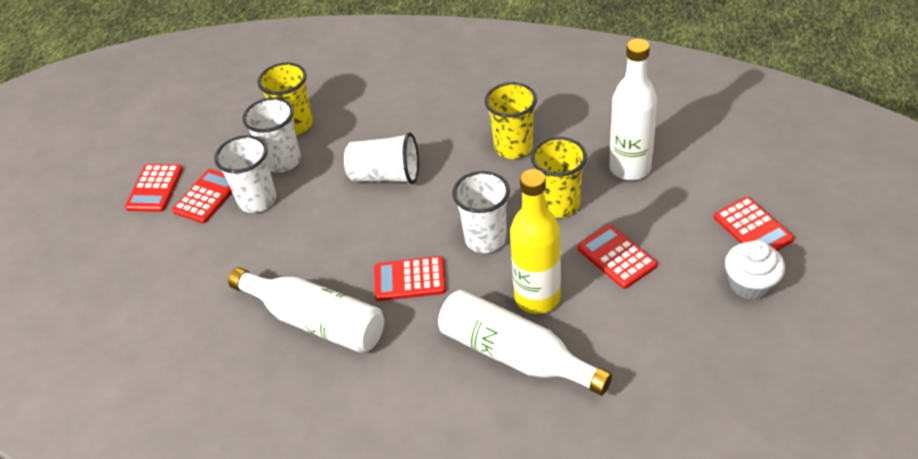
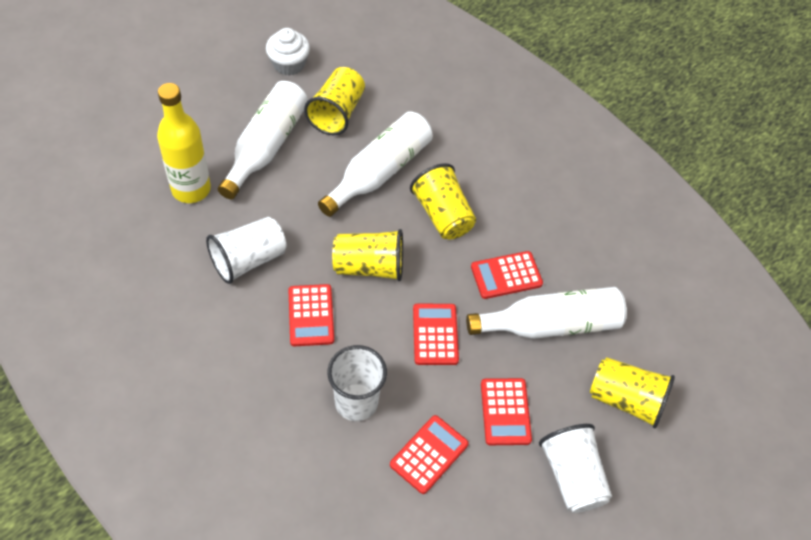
white cup: [214,135,277,213] [243,97,301,173] [344,132,419,184] [452,171,510,253] = 4 -> [206,217,286,284] [327,345,387,421] [539,424,612,513] = 3
yellow cup: [257,63,313,135] [485,82,537,159] [531,137,587,218] = 3 -> [304,67,365,135] [332,229,403,281] [410,163,476,240] [590,357,675,428] = 4

